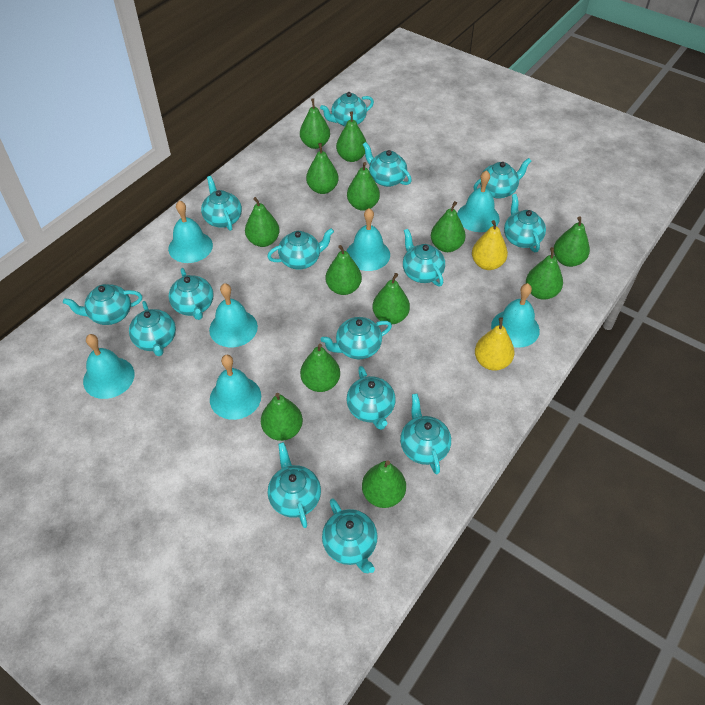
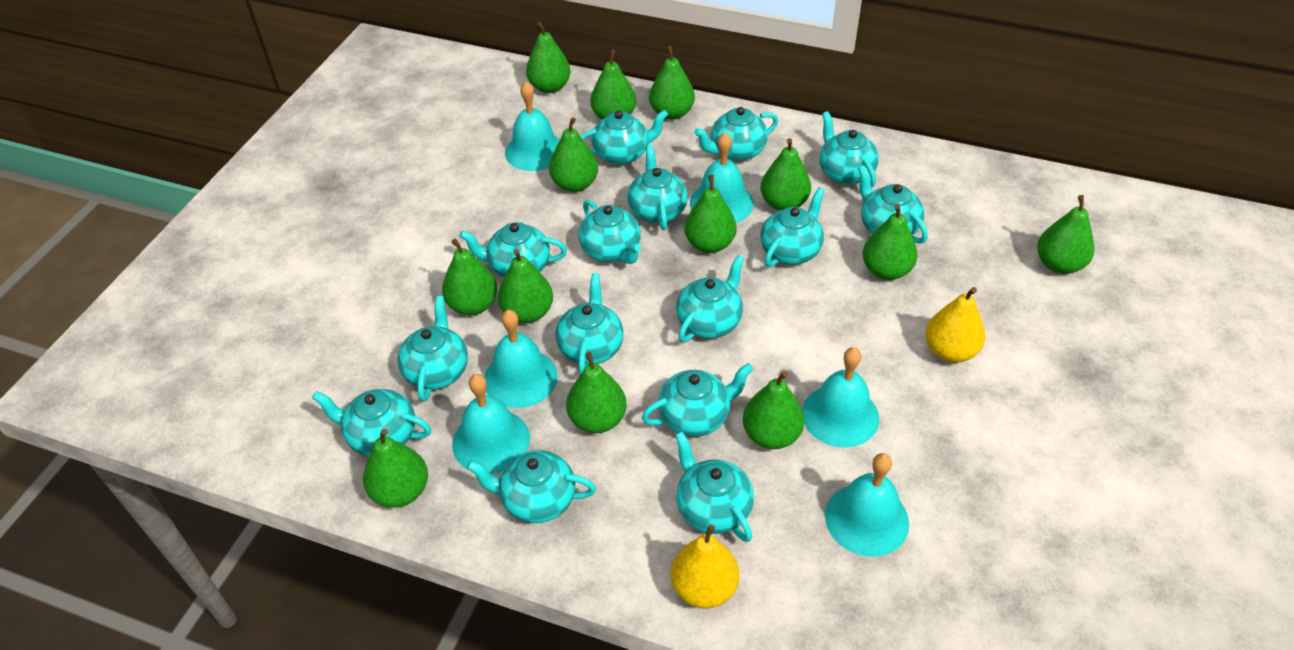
turquoise bell: [83,334,135,399] [168,200,213,263] [209,283,258,347] [210,355,261,420] [347,208,390,271] [457,170,500,232] [491,283,540,348] = 7 -> [452,374,530,474] [484,310,558,408] [505,82,560,171] [690,133,754,223] [802,347,879,448] [825,453,909,557] = 6

